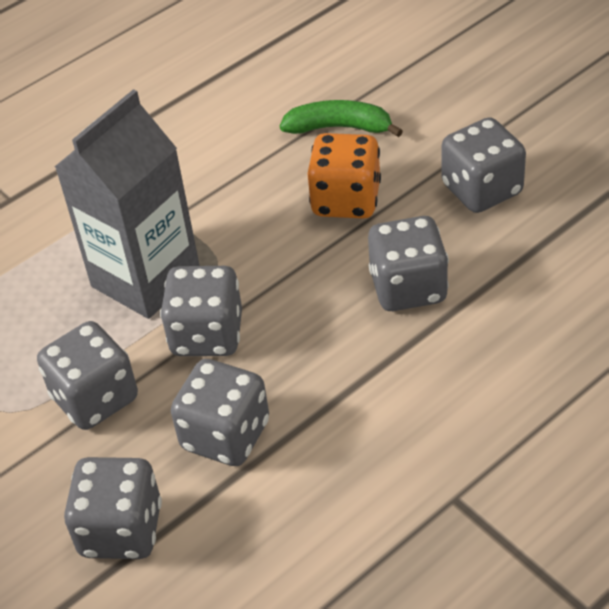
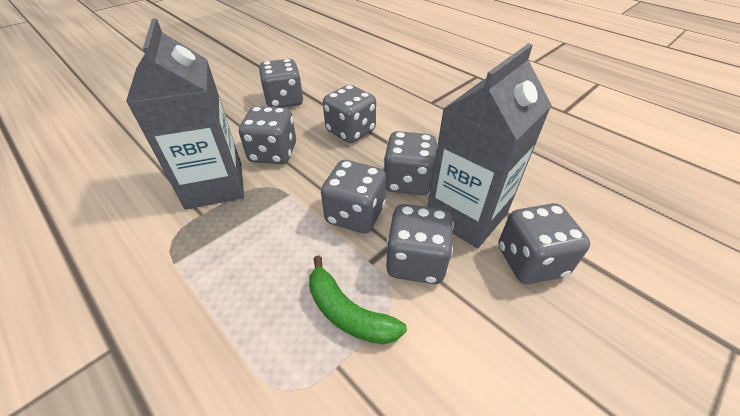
grey carton: [55,89,200,319] = 1 -> [126,18,244,210] [427,44,552,248] = 2
grey dice: [37,321,138,430] [64,457,162,559] [160,266,242,356] [171,359,269,466] [368,216,449,311] [442,117,526,213] = 6 -> [239,106,296,164] [259,59,303,108] [321,160,386,234] [323,85,376,143] [384,131,437,195] [386,204,454,284] [499,203,590,284] = 7
orange dice: [307,133,381,219] = 1 -> none = 0

